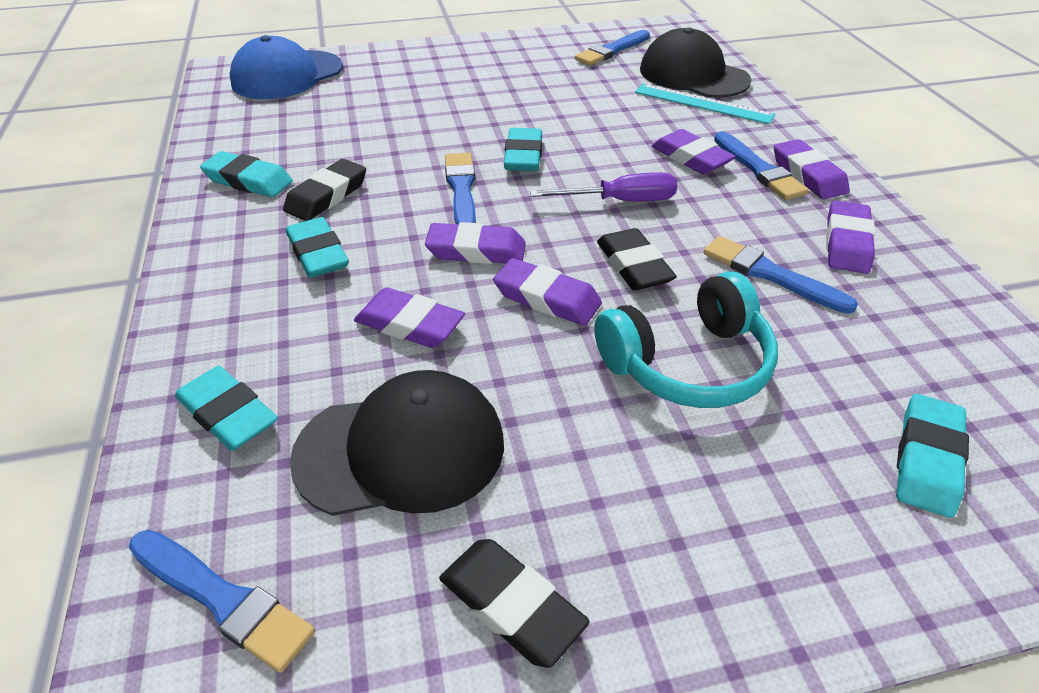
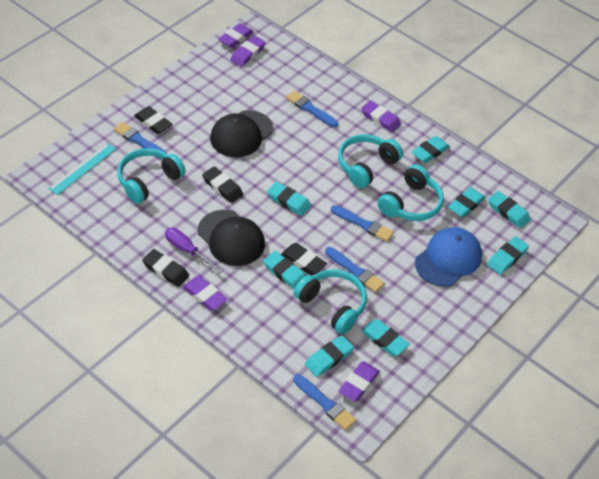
black eraser: [283,159,366,221] [439,539,589,668] [597,228,677,291] = 3 -> [134,106,173,134] [142,249,189,287] [202,166,243,203] [281,243,327,275] = 4
purple eraser: [354,287,465,348] [425,222,526,264] [493,258,602,326] [652,129,736,174] [774,139,850,199] [826,200,875,274] = 6 -> [183,276,228,311] [218,23,254,48] [230,36,266,67] [338,362,380,402] [361,101,401,132] = 5
turquoise eraser: [175,366,278,451] [200,151,293,197] [286,217,349,278] [504,128,542,171] [896,394,969,518] = 5 -> [263,251,306,289] [267,182,311,216] [305,335,354,377] [361,320,410,356] [411,136,450,163] [448,187,485,218] [487,236,529,275] [488,191,531,228] = 8
turquoise headphones: [594,271,778,408] = 1 -> [117,148,186,204] [294,269,367,334] [338,134,403,188] [377,164,444,221] = 4

